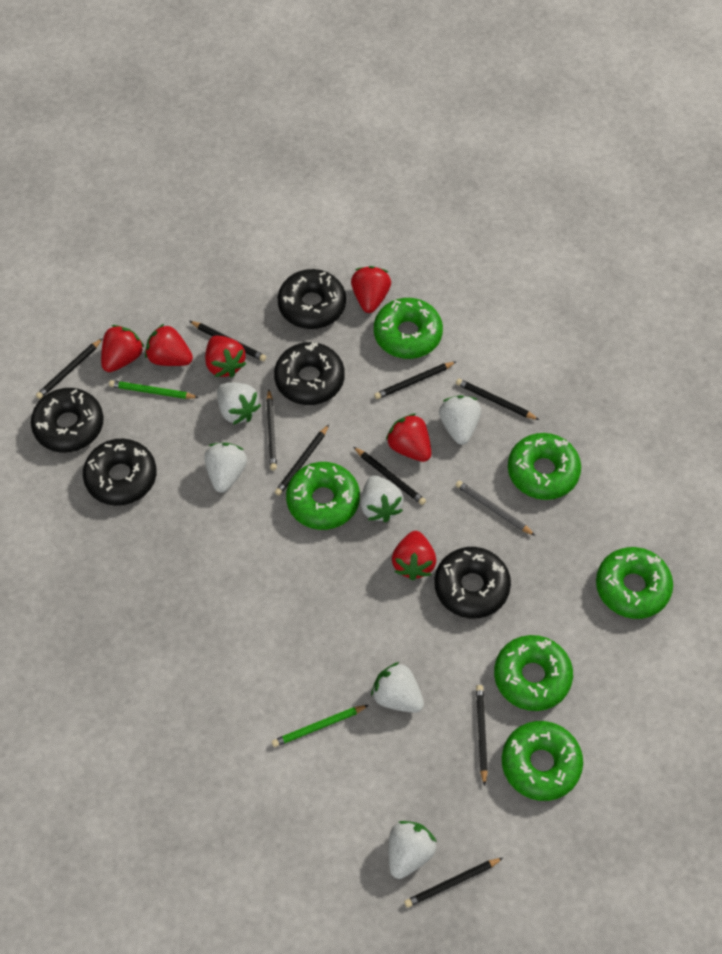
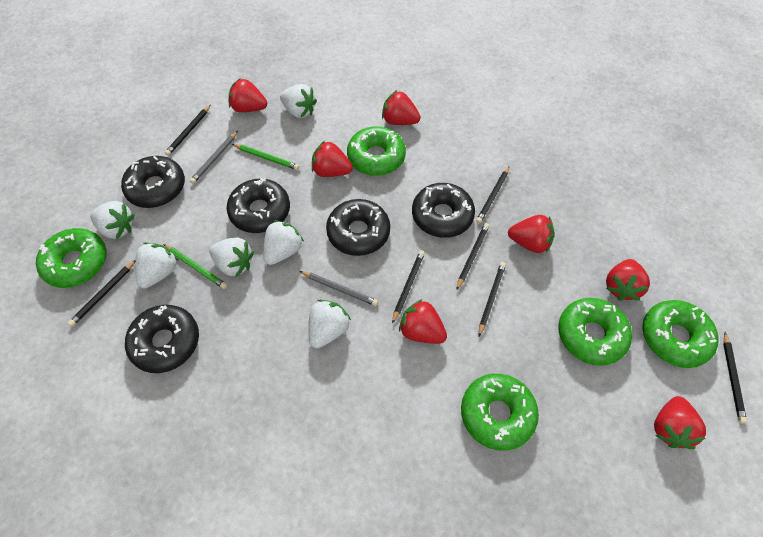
black pencil: [36,338,103,399] [190,321,266,361] [266,390,277,470] [275,425,329,496] [353,447,426,505] [374,361,457,399] [404,858,503,908] [456,378,539,420] [476,685,488,786] = 9 -> [68,260,136,327] [165,105,210,156] [392,250,425,324] [457,223,489,290] [476,166,509,224] [478,262,506,336] [723,332,747,423] = 7
green donut: [286,462,360,530] [374,298,443,359] [494,635,573,711] [502,721,583,801] [508,433,581,500] [596,547,673,619] = 6 -> [36,228,107,288] [347,126,406,176] [461,374,539,451] [558,298,632,366] [642,300,719,368] = 5
grey pencil: [456,481,535,536] = 1 -> [190,131,238,184] [300,271,378,306] = 2
red strawberry: [101,325,145,372] [145,324,193,366] [205,336,246,378] [351,266,391,313] [386,413,431,462] [392,531,436,581] = 6 -> [229,79,267,112] [312,141,353,177] [382,90,421,125] [399,299,447,344] [508,215,555,253] [606,259,650,301] [654,396,706,449] = 7

